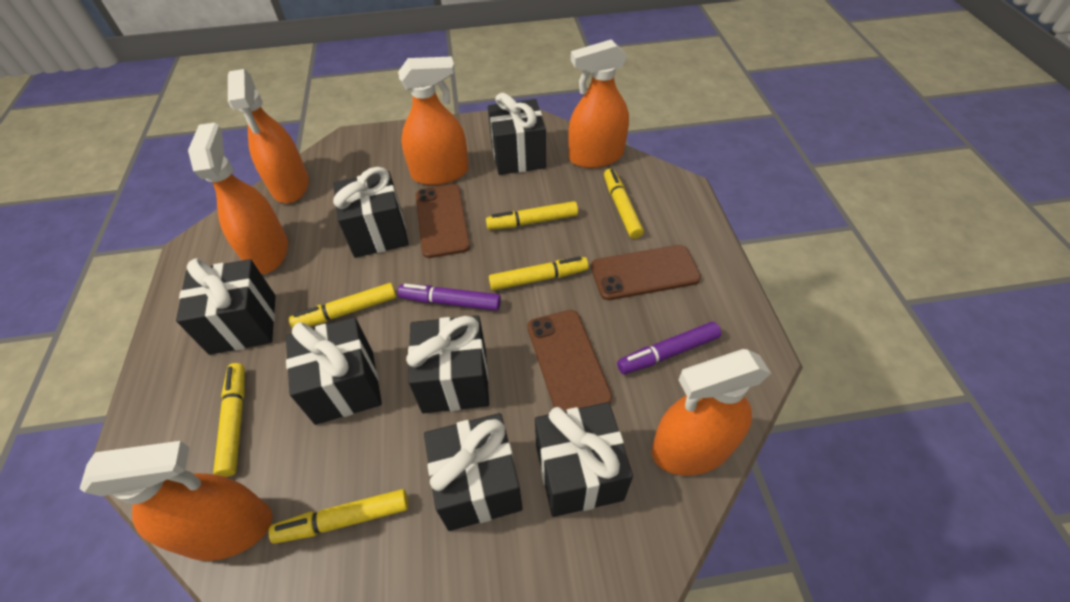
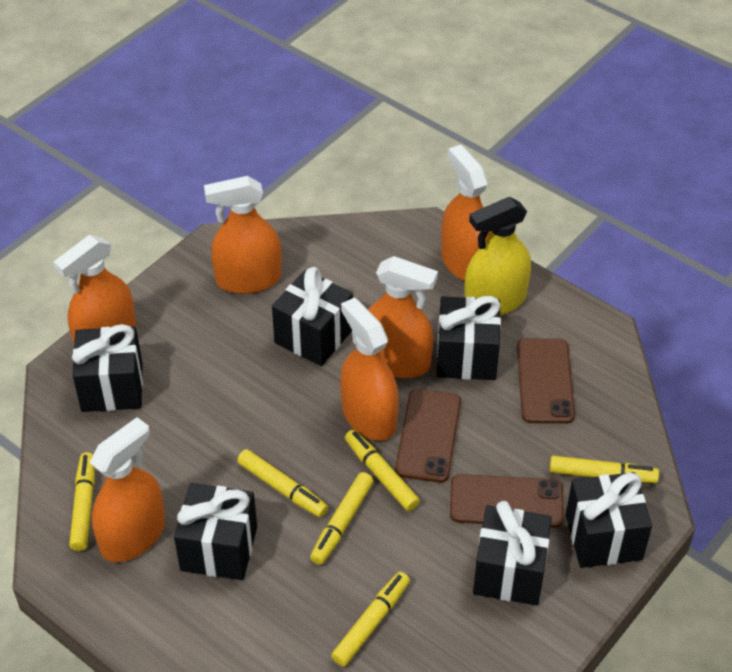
black gift: [176,258,276,355] [286,317,382,425] [333,167,409,258] [406,315,489,413] [424,413,523,531] [488,93,546,175] [535,402,633,517] = 7 -> [72,324,143,412] [174,483,257,580] [272,267,353,366] [437,296,501,380] [473,501,552,605] [566,472,652,568] = 6
purple marker: [398,284,501,311] [617,322,721,374] = 2 -> none = 0
yellow spray bottle: none = 0 -> [464,197,531,316] = 1

